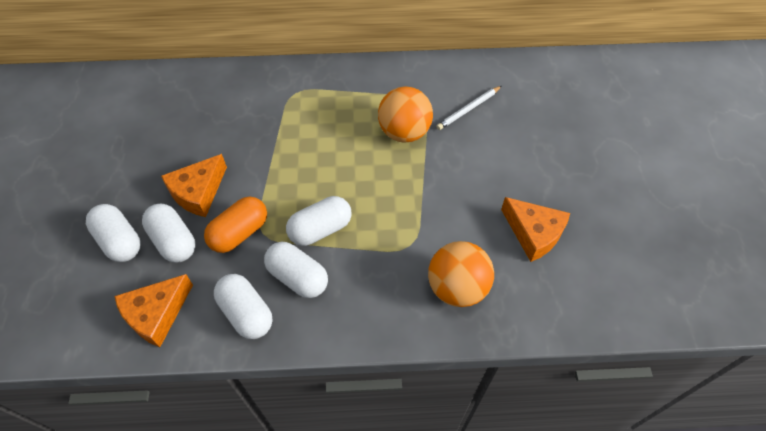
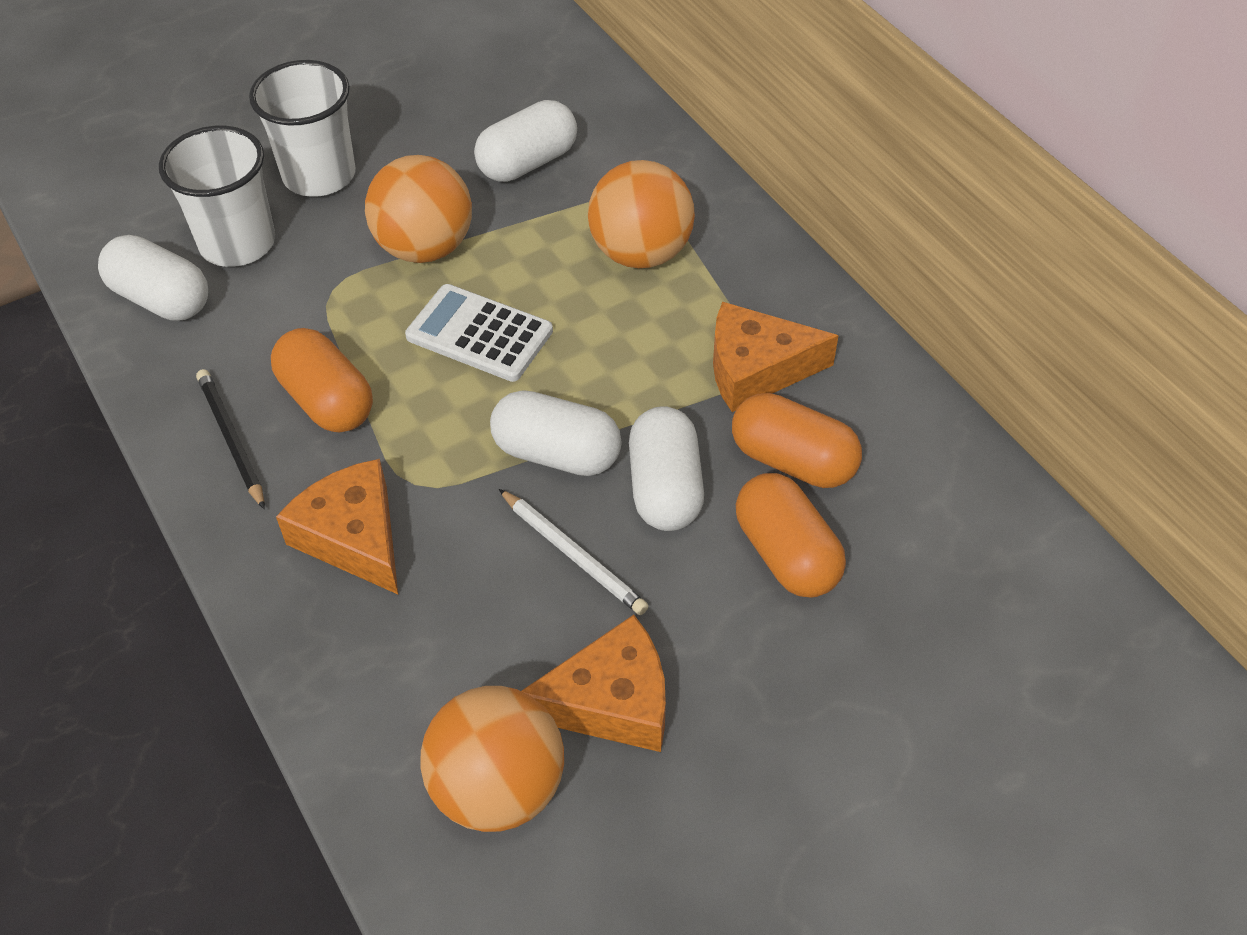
black pencil: none = 0 -> [196,369,265,509] = 1
orange ball: [378,86,433,143] [428,241,494,307] = 2 -> [365,155,472,263] [420,686,564,832] [588,160,695,268] = 3
orange capsule: [204,197,267,253] = 1 -> [271,328,373,433] [732,393,862,488] [736,473,846,598] = 3
white calculator: none = 0 -> [405,284,553,382] = 1
white capsule: [86,204,140,262] [142,204,195,262] [214,274,273,339] [264,242,328,298] [286,196,351,246] = 5 -> [98,235,208,321] [474,100,577,182] [490,390,622,476] [629,406,704,531] = 4
white cup: none = 0 -> [159,126,275,267] [249,60,356,197] = 2

